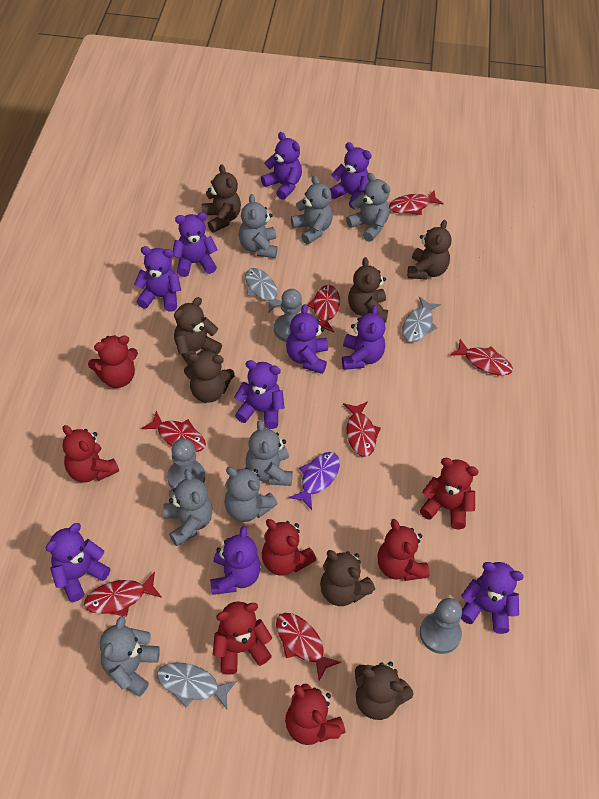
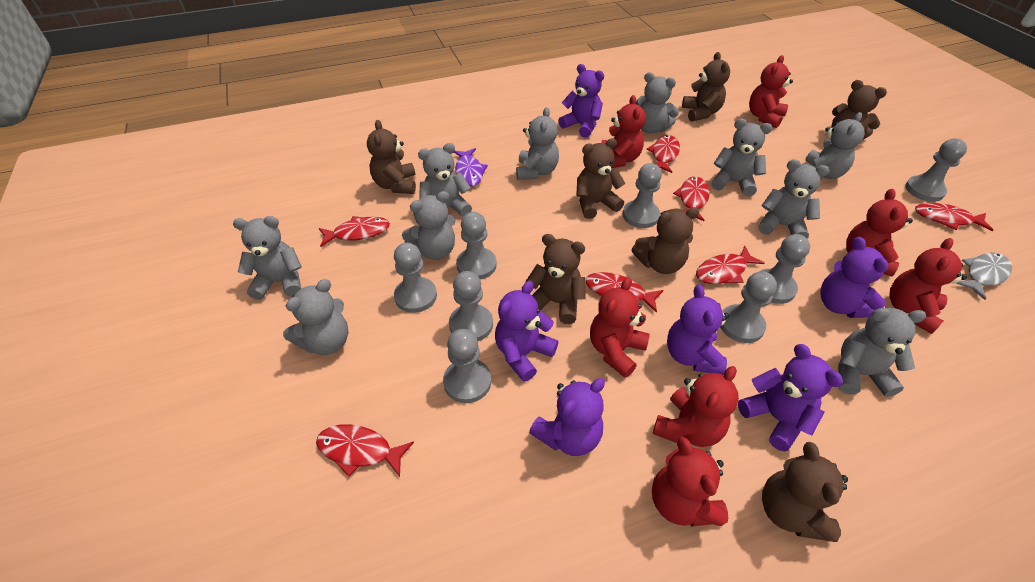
grey fish: [157,663,237,709] [245,268,282,313] [402,297,441,342] = 3 -> [956,252,1012,300] = 1
grey pawn: [167,438,205,489] [274,289,302,342] [420,598,462,654] = 3 -> [394,243,437,313] [443,329,491,403] [449,271,493,341] [456,212,497,280] [623,163,662,228] [720,271,777,343] [759,234,810,304] [905,139,967,202] = 8
grey teddy bear: [100,616,160,697] [163,469,213,546] [224,467,278,522] [239,194,278,258] [246,420,293,486] [291,176,333,244] [346,173,390,242] = 7 -> [233,216,302,300] [283,279,348,355] [402,191,456,260] [418,143,472,217] [516,107,559,180] [636,72,679,133] [711,118,772,196] [759,159,829,239] [803,112,865,180] [838,308,926,397] = 10
purple teddy bear: [46,523,110,602] [134,246,181,312] [173,212,218,277] [210,526,261,595] [234,360,285,429] [261,132,302,200] [286,304,328,374] [330,142,372,209] [342,305,386,370] [461,562,524,634] = 10 -> [495,281,558,382] [529,378,605,456] [558,64,604,138] [667,284,729,375] [738,344,843,452] [820,237,888,318] = 6

